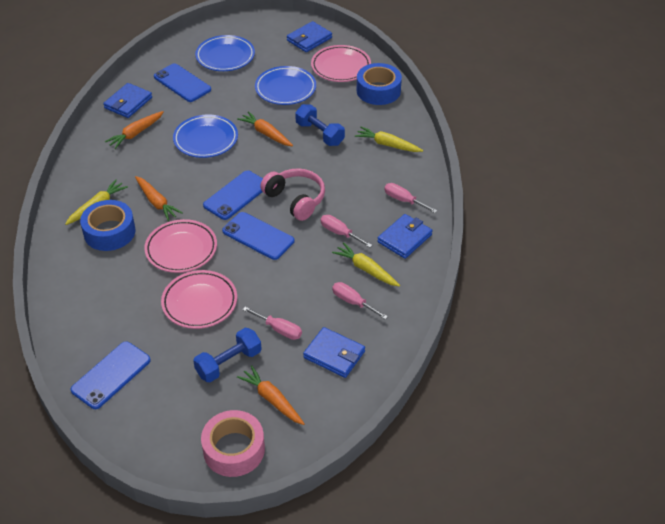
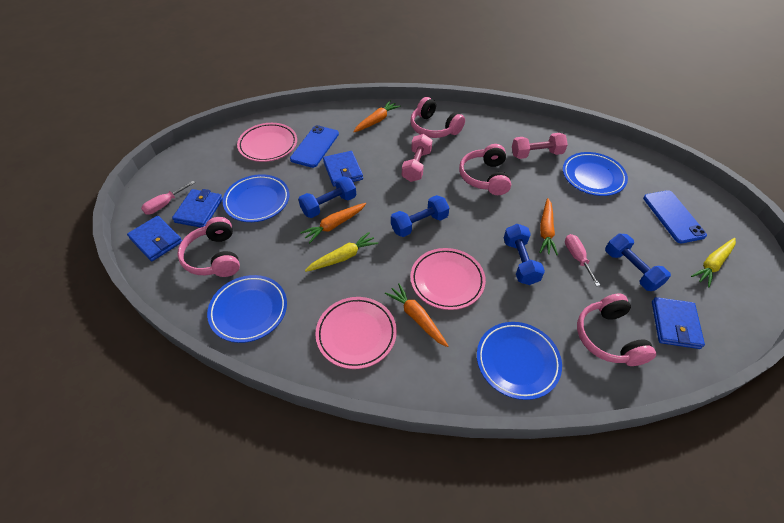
blue dumbbell: [193,328,262,382] [295,104,345,146] = 2 -> [298,176,356,218] [391,195,449,237] [504,224,545,285] [605,234,671,291] = 4
blue phone: [71,341,151,409] [154,63,211,102] [203,170,263,220] [222,212,294,260] = 4 -> [290,125,339,168] [643,190,707,243] = 2
blue plate: [173,115,238,158] [195,35,255,71] [255,66,316,105] = 3 -> [207,275,287,343] [223,174,289,222] [477,322,562,400] [563,152,628,196] = 4
blue tape: [80,200,136,251] [357,63,402,105] = 2 -> none = 0
pink dumbbell: none = 0 -> [402,134,432,182] [512,133,568,159] = 2
pink headphones: [260,168,325,221] = 1 -> [177,217,240,277] [410,97,465,138] [459,144,511,195] [577,293,656,366] = 4
pink screwdriver: [242,307,302,340] [321,215,373,248] [332,282,388,319] [384,183,437,213] = 4 -> [141,181,195,215] [565,234,600,286] = 2
pink tape: [201,410,265,477] = 1 -> none = 0
yellow carrot: [65,180,128,225] [332,242,400,287] [355,127,423,152] = 3 -> [305,232,378,272] [691,238,736,287] = 2

